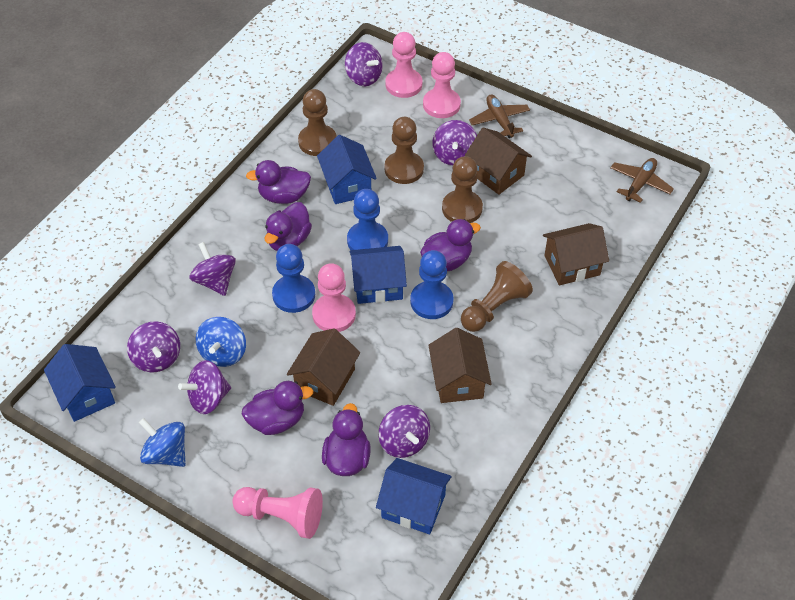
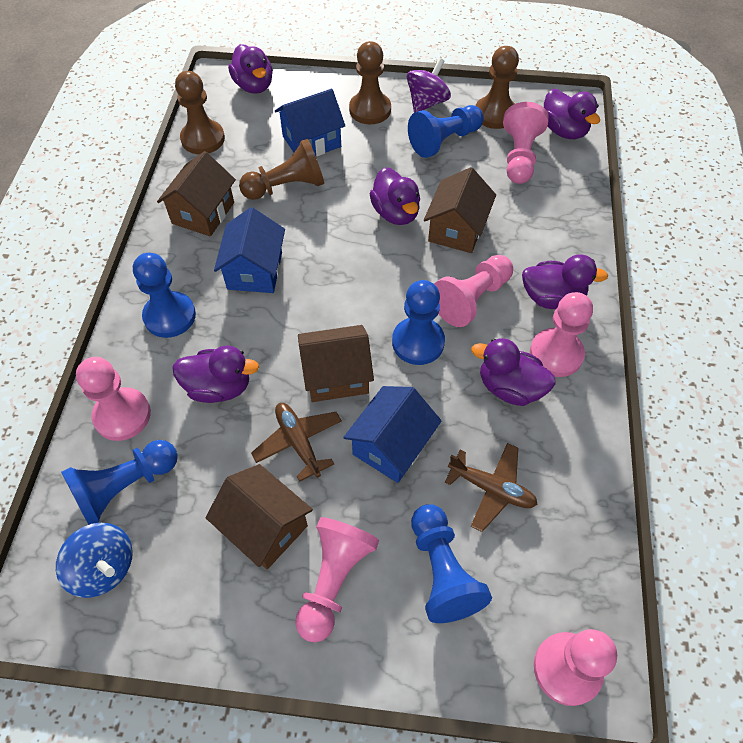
blue house: [44,344,116,422] [317,135,377,204] [350,246,407,304] [376,458,451,534] = 4 -> [214,207,285,293] [275,89,345,156] [343,386,442,483] = 3
blue pawn: [272,244,315,313] [347,189,388,250] [410,250,454,319] = 3 -> [61,440,178,525] [133,253,196,338] [392,280,445,365] [408,105,484,158] [411,504,492,623] = 5
blue spinning top: [139,418,186,467] [196,317,246,367] = 2 -> [56,523,133,598] = 1
pink pawn: [232,487,323,539] [312,263,356,332] [385,32,422,98] [423,52,461,118] = 4 -> [76,357,151,441] [295,517,379,642] [434,255,513,327] [503,102,549,184] [530,292,593,377] [534,629,617,706] = 6
purple duck: [242,381,313,435] [246,160,311,204] [265,202,312,251] [322,403,371,476] [420,219,481,271] = 5 -> [172,345,259,403] [228,44,273,94] [369,167,420,225] [471,338,556,406] [522,254,608,309] [544,89,600,139] = 6
purple spinning top: [127,321,180,373] [178,360,231,414] [189,242,236,296] [345,42,383,86] [379,405,430,458] [432,120,477,166] = 6 -> [407,58,451,113] = 1

